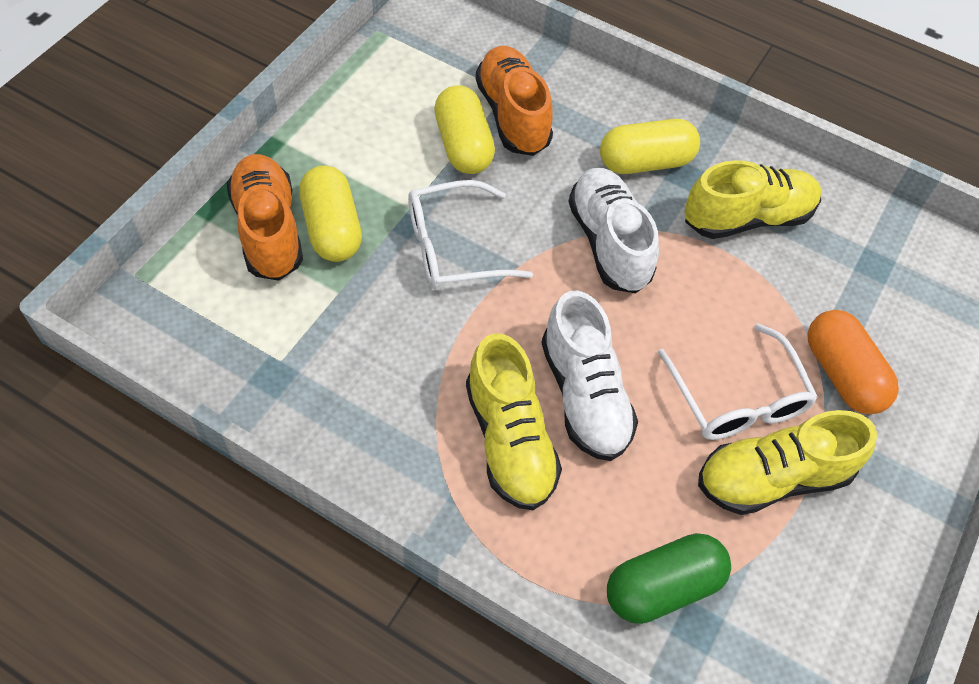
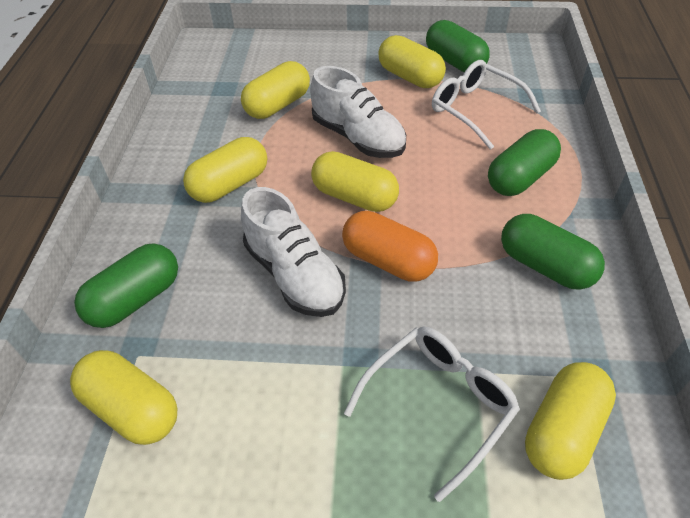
green capsule: [607,533,731,624] = 1 -> [74,243,178,328] [426,20,490,72] [488,129,561,196] [501,214,605,290] = 4
orange shoe: [227,154,303,280] [475,46,553,156] = 2 -> none = 0
yellow capsule: [299,166,362,262] [434,85,495,174] [600,119,700,174] = 3 -> [70,350,177,445] [183,137,267,203] [241,61,310,119] [311,151,399,212] [378,35,446,88] [525,362,616,480] = 6
yellow shoe: [466,333,562,510] [684,160,822,239] [698,410,877,515] = 3 -> none = 0

